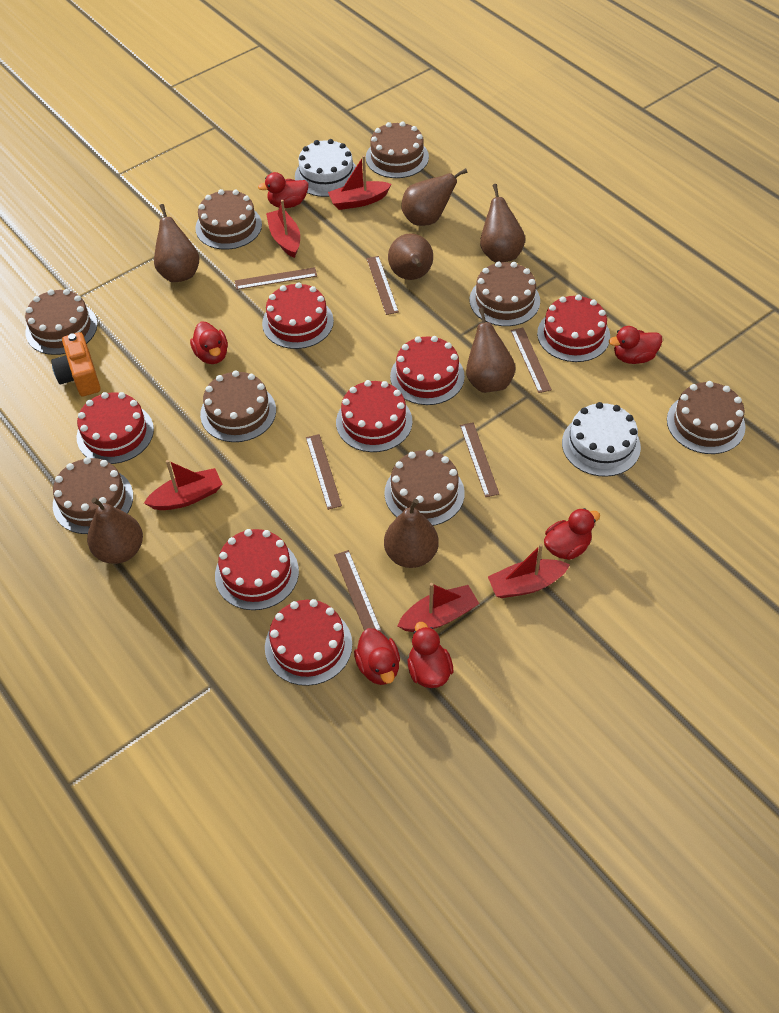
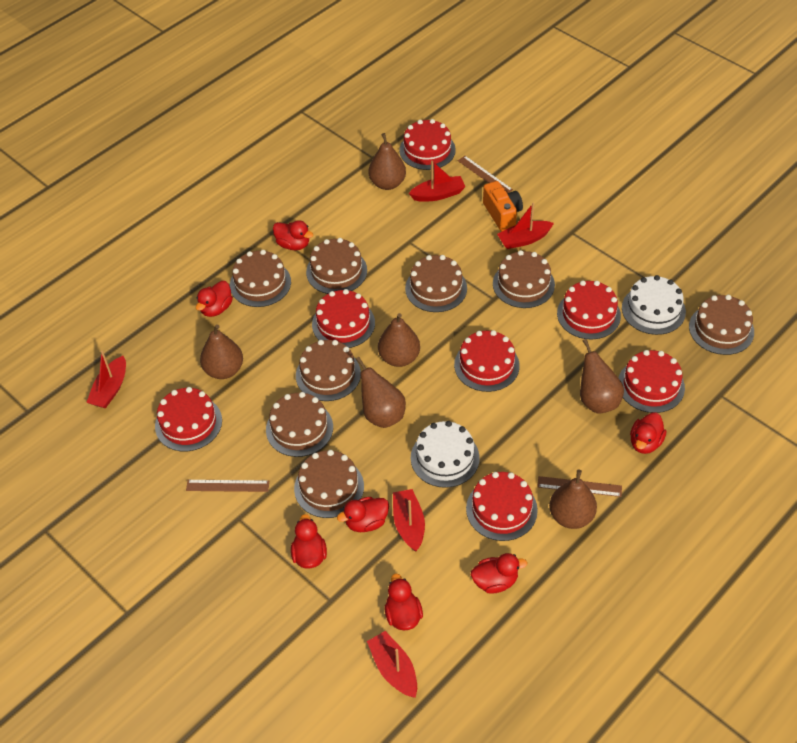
brown pear: [87,497,143,564] [154,204,200,282] [384,499,439,568] [388,233,433,280] [402,168,468,226] [466,307,516,393] [480,184,525,262] = 7 -> [200,324,243,379] [356,357,406,428] [369,133,406,190] [378,313,420,367] [549,470,597,529] [580,339,624,413] = 6
brown ruler: [235,267,317,290] [306,434,342,510] [334,550,382,632] [367,256,399,315] [460,422,499,497] [511,328,552,393] = 6 -> [186,480,269,492] [458,156,513,193] [537,476,622,497] = 3
red duck: [190,321,228,364] [258,172,308,208] [354,628,400,685] [408,622,453,688] [544,508,600,560] [609,326,662,364] = 6 -> [196,281,233,317] [273,220,314,250] [291,514,327,568] [337,497,389,532] [385,574,423,630] [471,553,527,594] [630,412,667,454] = 7

